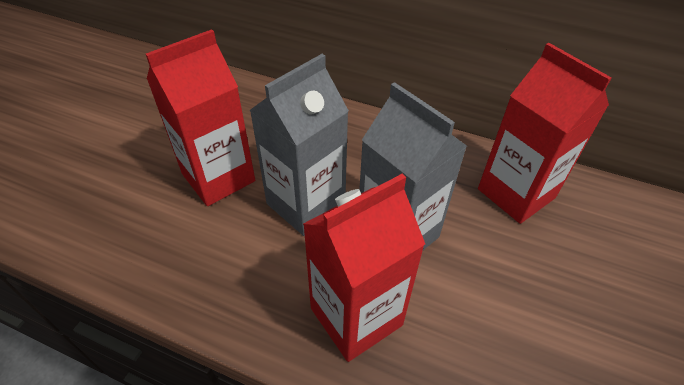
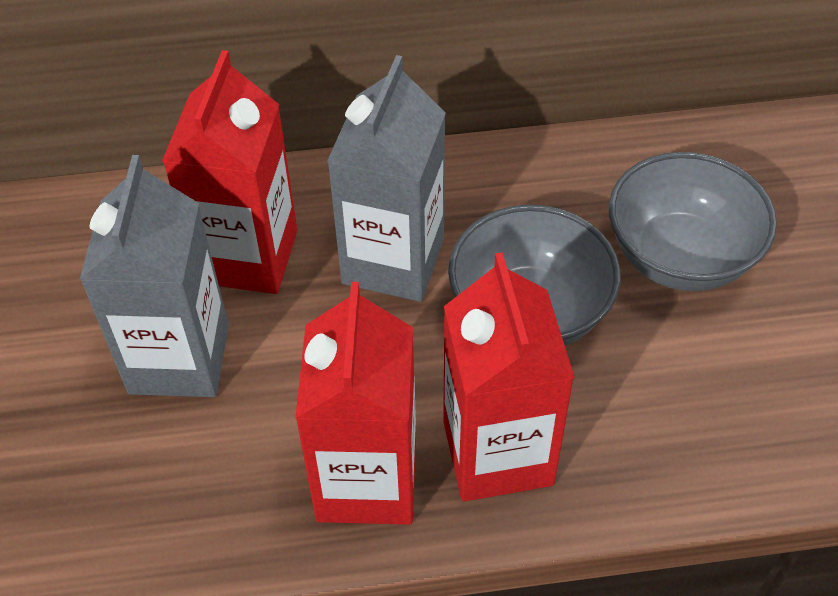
grey bowl: none = 0 -> [448,205,621,346] [609,152,777,291] = 2

